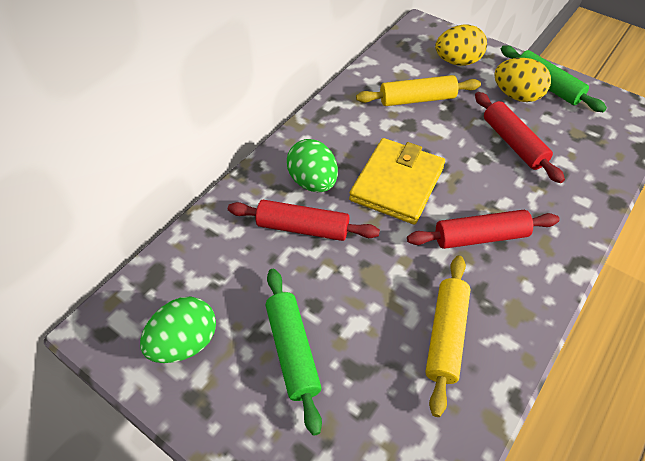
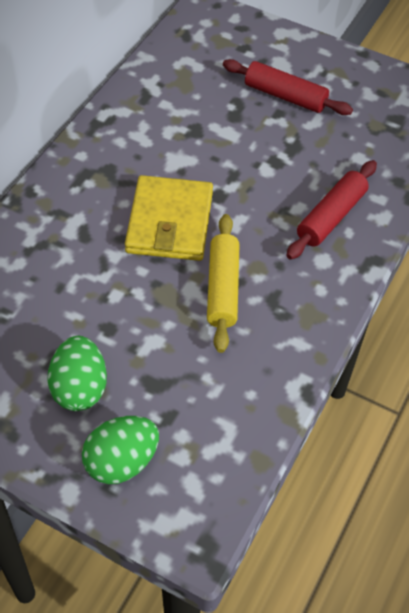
green rolling pin: [266,269,322,436] [501,45,607,112] = 2 -> none = 0
red rolling pin: [228,200,380,241] [407,210,560,249] [475,92,565,183] = 3 -> [223,59,353,115] [286,160,377,260] = 2
yellow egg: [435,25,487,66] [494,58,551,102] = 2 -> none = 0
yellow rolling pin: [356,75,481,106] [425,256,471,417] = 2 -> [207,214,240,353] = 1

